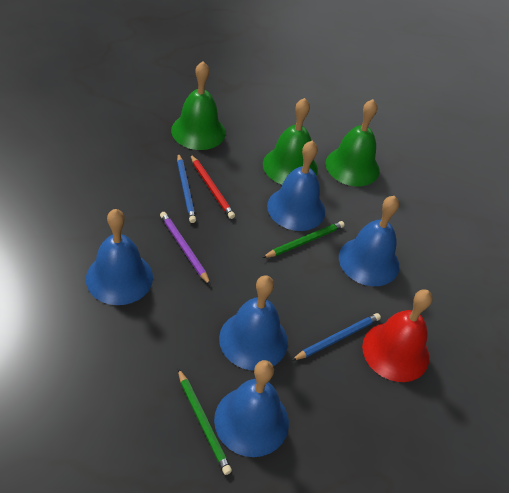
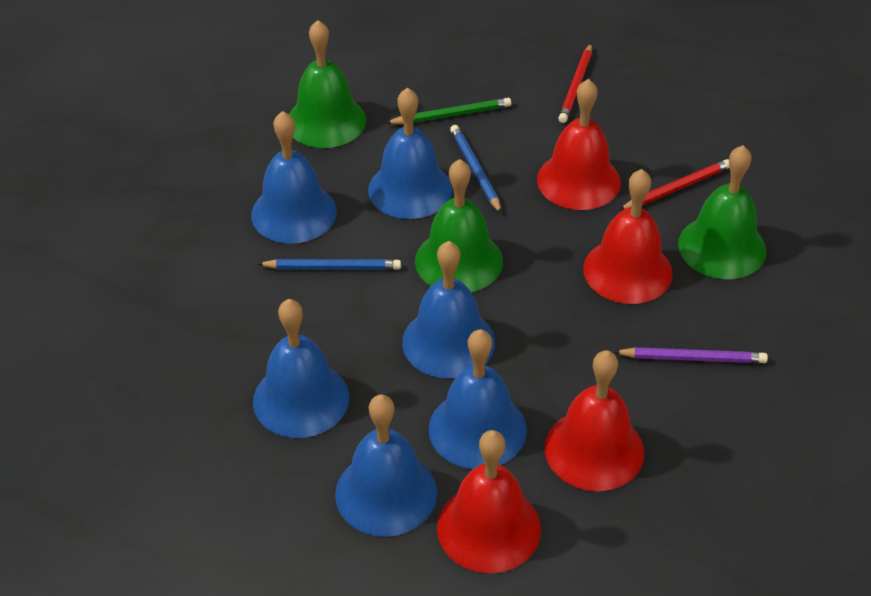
blue bell: [86,209,153,305] [214,360,289,457] [219,275,288,371] [267,141,325,231] [339,196,399,286] = 5 -> [251,111,337,244] [253,299,349,438] [335,395,437,537] [368,87,452,219] [402,241,495,378] [429,329,527,469] = 6
green pencil: [178,369,232,475] [262,221,345,258] = 2 -> [386,98,511,124] = 1
red bell: [362,289,433,382] = 1 -> [437,430,541,573] [537,79,621,210] [544,350,644,491] [583,169,673,304] = 4
red pencil: [190,154,235,219] = 1 -> [558,44,592,123] [619,159,729,210] = 2

